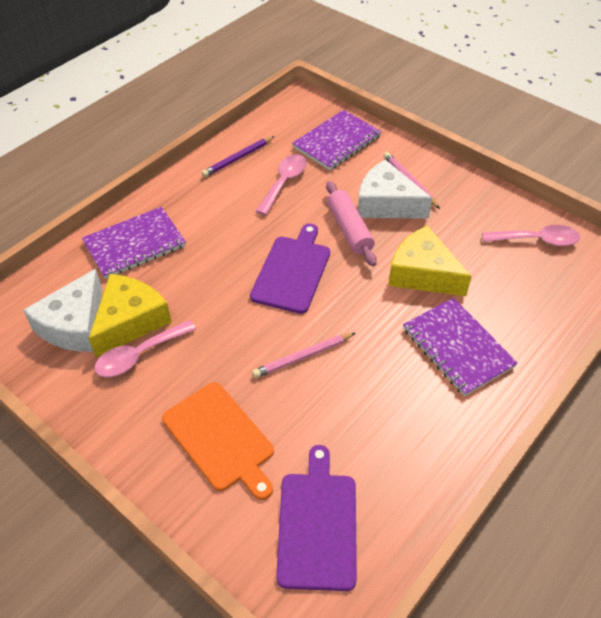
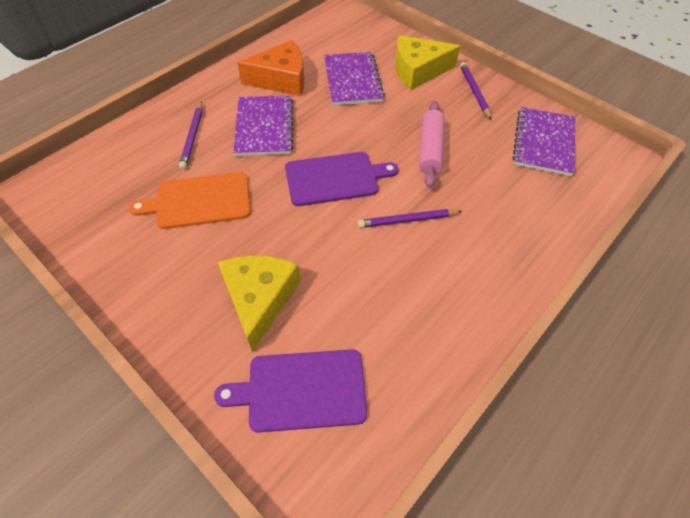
orange cheese: none = 0 -> [237,40,304,96] = 1
pink pencil: [252,333,355,378] [384,152,440,209] = 2 -> none = 0
pink spoon: [94,320,196,377] [256,154,307,215] [482,225,580,246] = 3 -> none = 0
purple pencil: [201,136,274,177] = 1 -> [179,101,203,169] [358,209,462,228] [460,62,491,119] = 3
white cheese: [23,269,102,352] [358,160,432,219] = 2 -> none = 0

